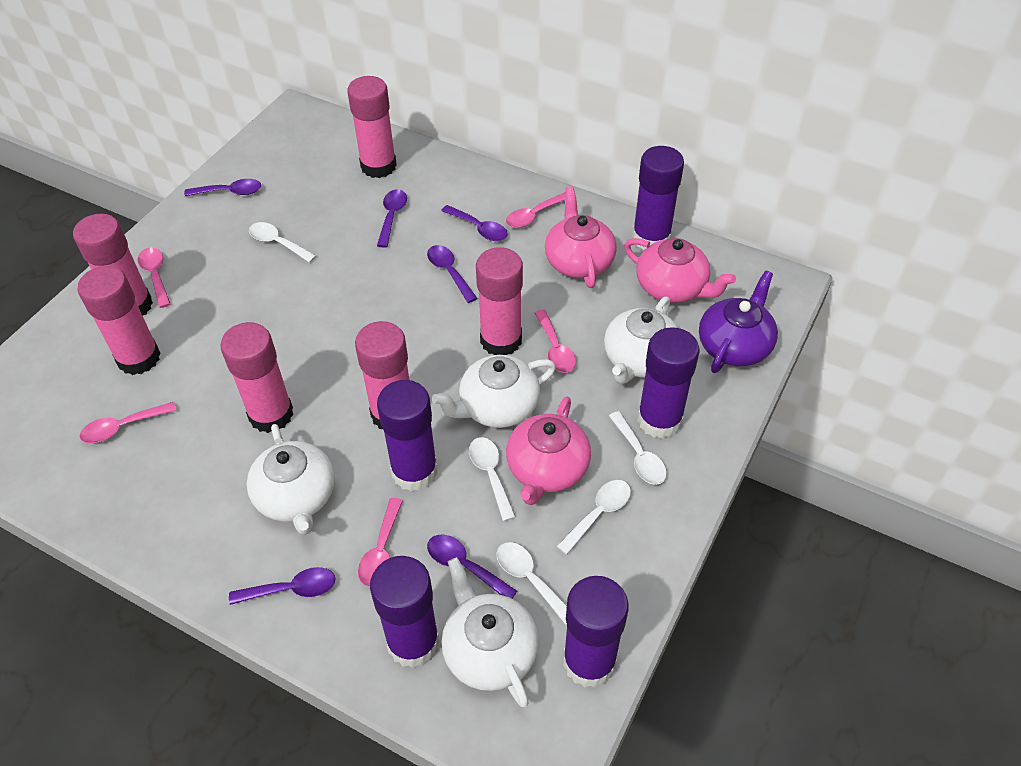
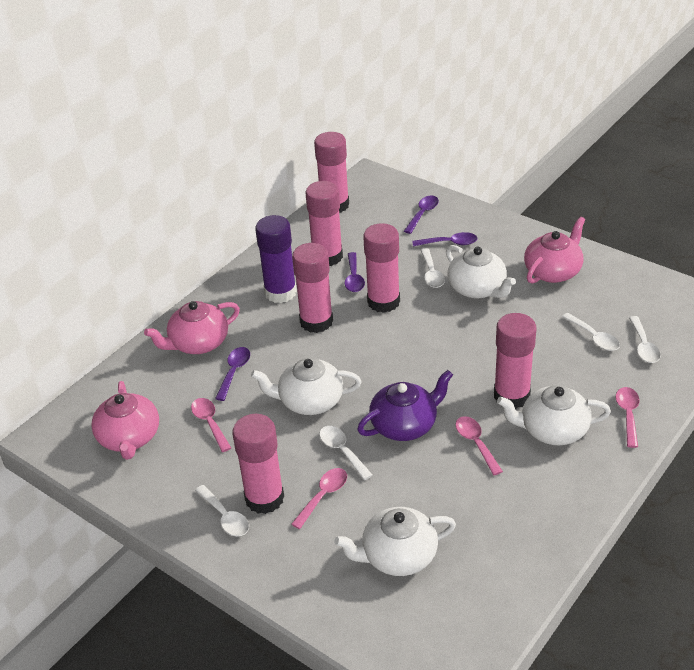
pink spoon: [80,402,176,443] [138,247,170,308] [358,498,403,587] [506,192,566,228] [535,310,576,373] = 5 -> [191,398,231,452] [291,468,347,529] [455,416,503,475] [616,387,639,448] = 4
purple glue stick: [370,556,440,668] [377,380,438,492] [563,576,629,688] [632,146,684,250] [637,327,699,439] = 5 -> [255,215,297,303] = 1
purple spoon: [184,179,261,196] [229,567,335,605] [377,189,407,248] [427,245,477,303] [427,535,517,599] [441,205,508,241] = 6 -> [215,347,250,401] [345,252,365,292] [404,195,439,234] [413,232,477,246] = 4

